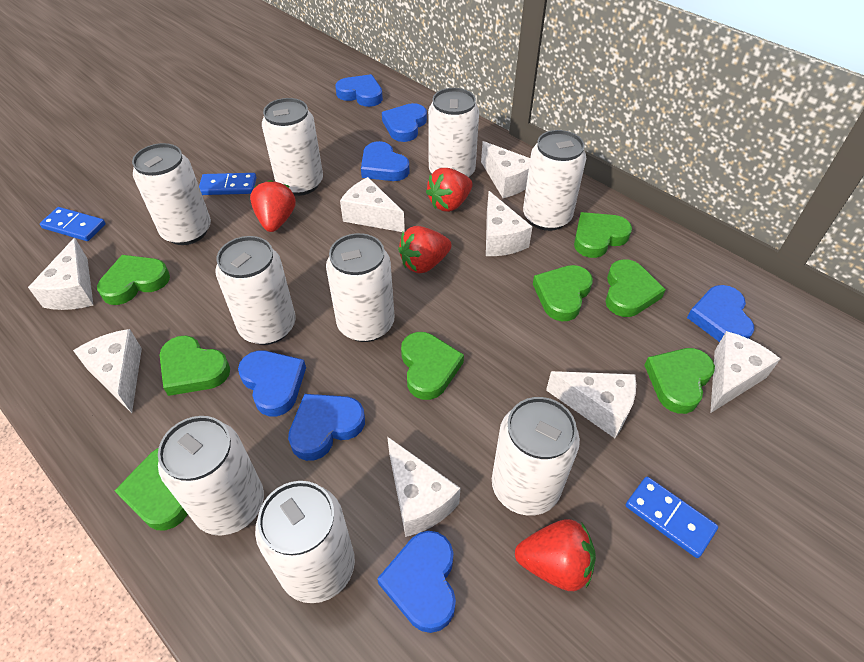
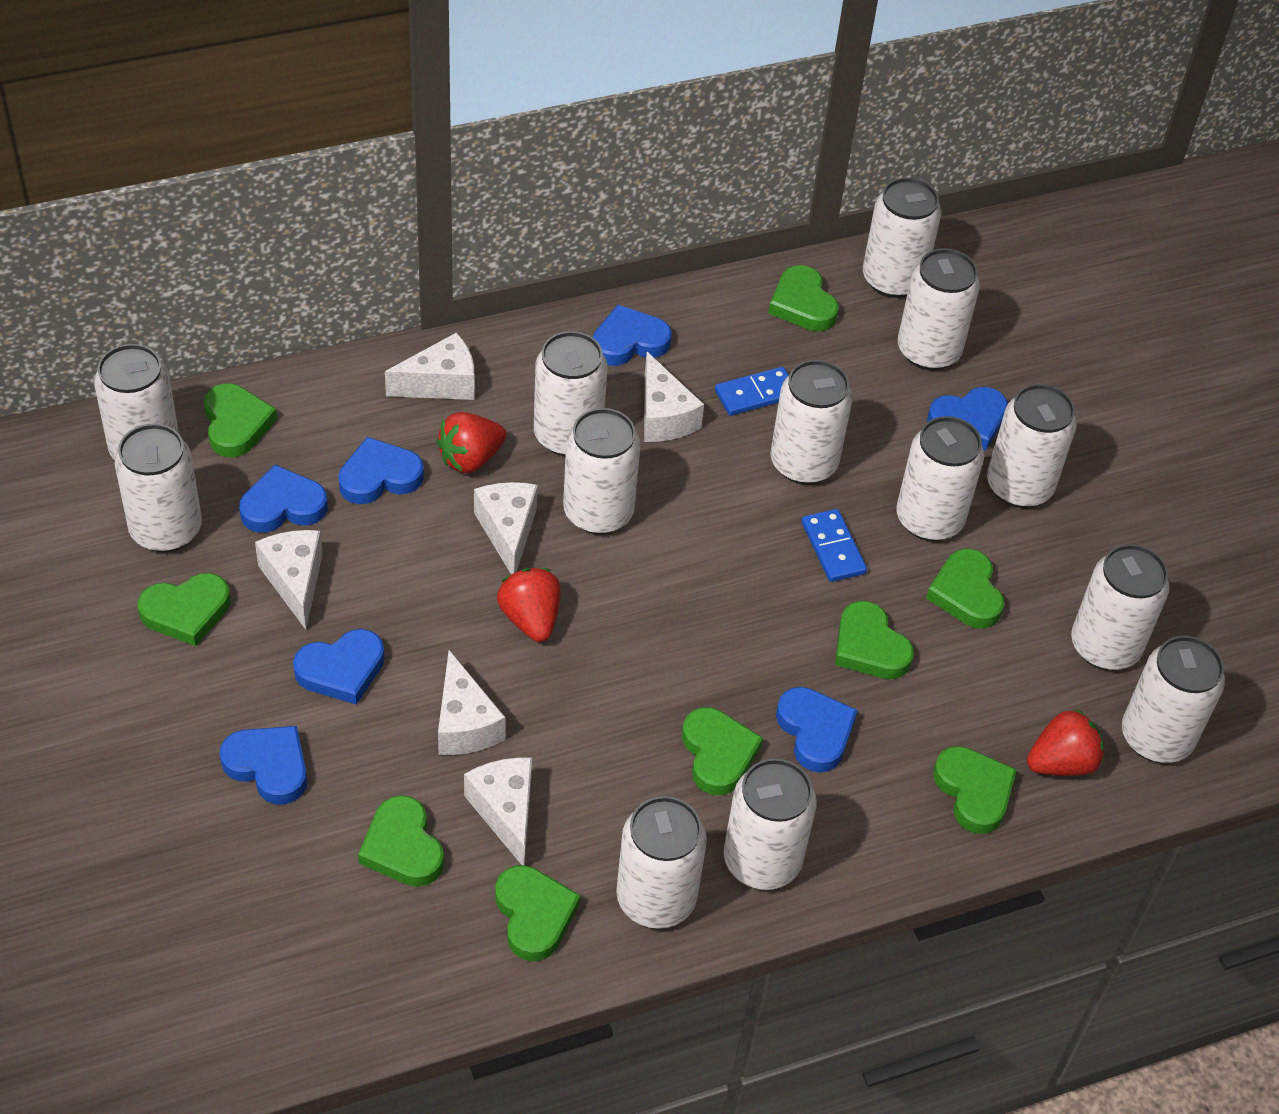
blue domino: [40,207,106,241] [199,173,256,195] [626,477,718,558] = 3 -> [715,367,789,416] [802,509,867,582] = 2
green heart: [97,255,170,305] [114,448,188,530] [160,335,230,396] [401,332,464,400] [533,265,593,321] [574,212,632,258] [605,259,666,317] [644,348,715,414] = 8 -> [138,573,230,646] [204,383,277,457] [358,795,444,887] [495,865,581,961] [682,707,763,795] [768,265,839,331] [835,601,914,679] [926,549,1004,629] [933,746,1017,834] = 9
red strawberry: [250,180,296,232] [398,226,452,274] [426,168,473,212] [515,519,596,591] = 4 -> [437,412,506,473] [497,568,561,642] [1027,709,1104,776] = 3
white can: [132,143,211,245] [158,416,264,536] [215,236,296,345] [255,481,355,603] [262,98,323,196] [326,233,395,342] [428,88,479,177] [492,397,580,516] [523,130,586,231] = 9 -> [94,344,179,460] [115,424,202,552] [534,331,607,456] [563,408,640,535] [616,796,707,929] [724,758,817,890] [770,360,853,484] [863,177,941,298] [897,416,984,541] [898,248,980,370] [987,384,1077,508] [1071,544,1170,670] [1122,636,1225,763] = 13
white cheese: [28,238,93,310] [73,329,142,413] [340,177,405,233] [387,437,460,537] [481,141,530,198] [486,191,532,256] [546,371,636,438] [710,331,780,413] = 8 -> [255,530,323,630] [385,333,475,400] [438,650,506,755] [464,758,532,865] [474,482,538,574] [644,352,704,442] = 6

